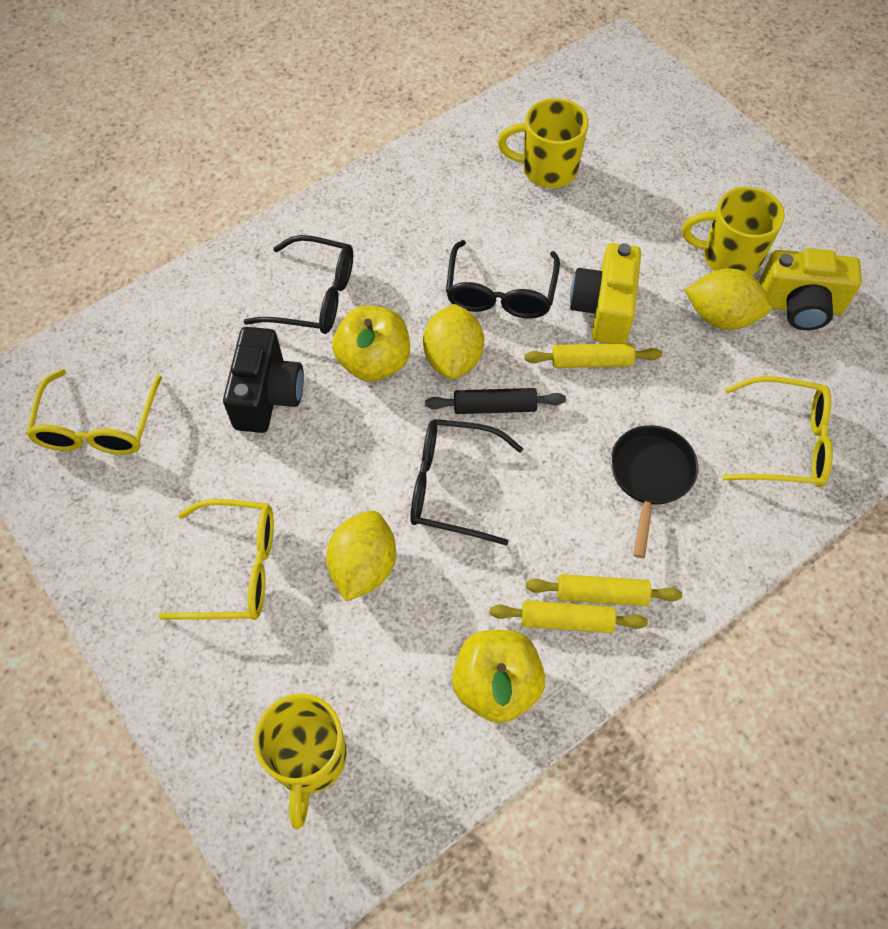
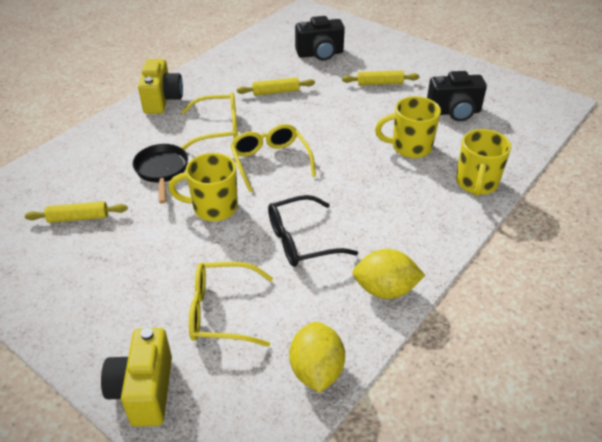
black camera: [223,327,304,433] = 1 -> [295,16,345,61] [427,71,487,121] = 2
black glasses: [243,235,353,334] [410,419,523,545] [446,240,560,319] = 3 -> [268,195,358,267] = 1
black rolling pin: [425,388,566,414] = 1 -> none = 0
yellow apple: [332,306,410,382] [452,630,546,723] = 2 -> none = 0
yellow lemon: [326,510,396,602] [423,304,484,379] [684,269,772,330] = 3 -> [289,322,345,393] [352,249,425,299] = 2

